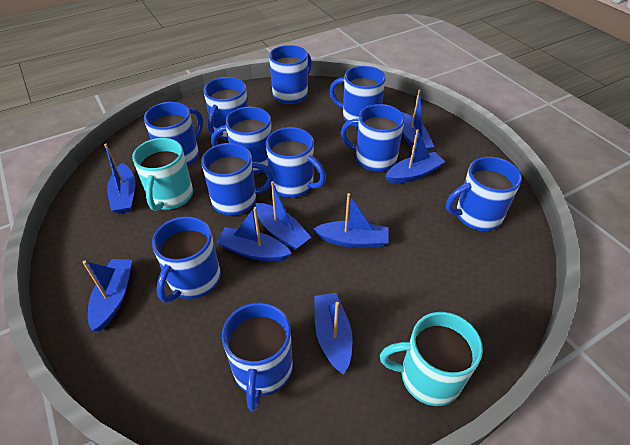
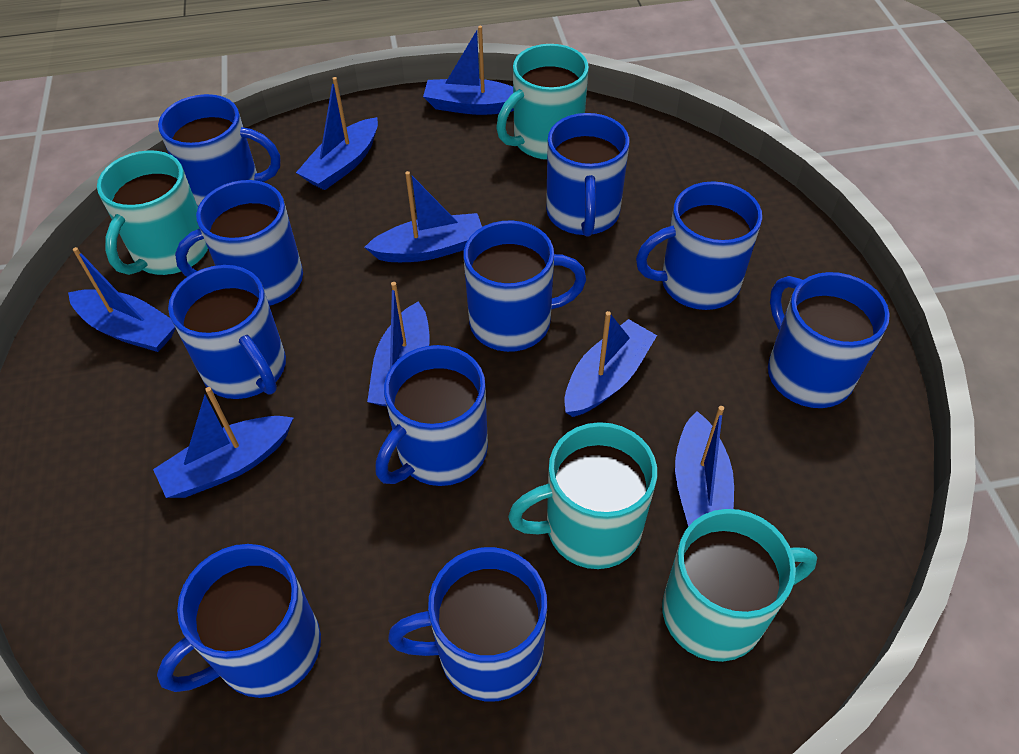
blue mug: [144,102,203,166] [152,216,221,302] [201,143,273,215] [204,77,248,140] [211,107,272,174] [222,302,293,411] [266,127,326,198] [269,45,312,104] [329,66,386,127] [341,104,404,171] [446,157,522,231] = 11 -> [157,544,321,698] [158,94,281,206] [168,265,286,399] [175,180,303,306] [376,345,488,486] [388,547,547,702] [463,220,586,352] [546,113,630,237] [636,181,762,310] [768,272,890,408] = 10
turquoise mug: [132,138,193,211] [380,312,483,406] = 2 -> [97,150,208,275] [496,44,589,160] [508,422,657,569] [662,509,817,662] = 4

